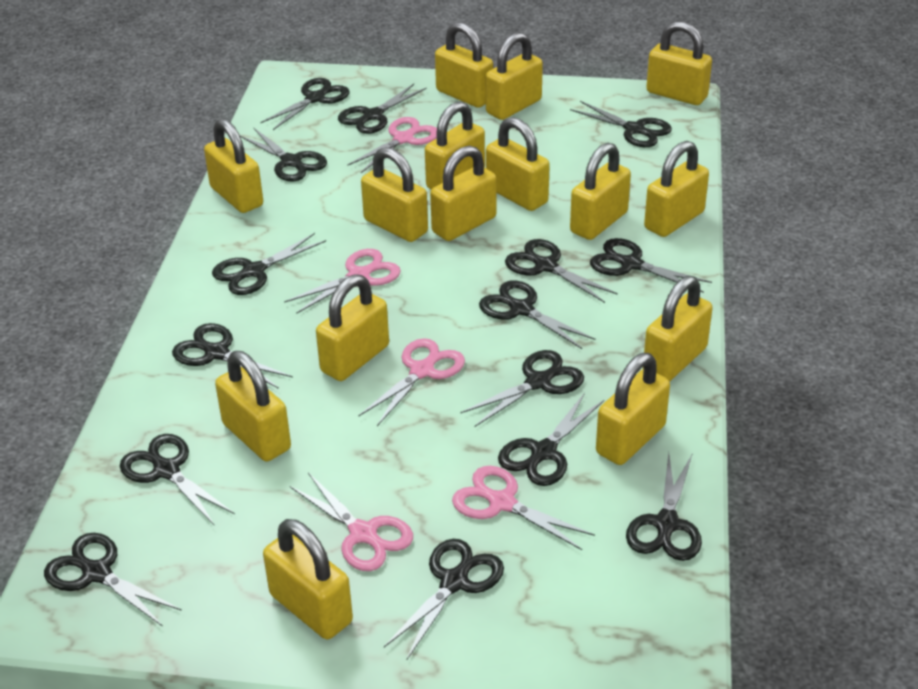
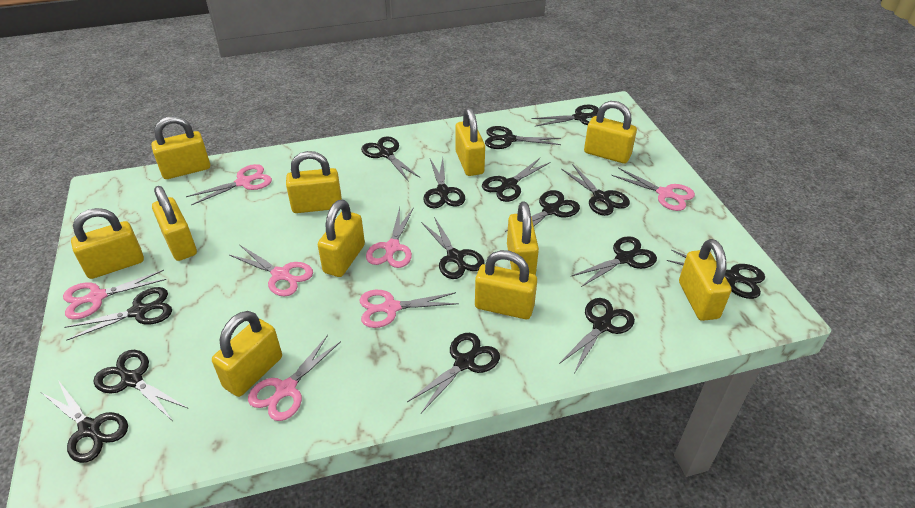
pink scissors: [284,249,401,314] [290,473,413,571] [347,117,437,173] [359,338,465,426] [452,466,595,550] = 5 -> [63,270,166,320] [186,164,272,205] [229,245,313,296] [248,335,341,421] [359,290,459,328] [366,207,414,268] [611,168,695,211] = 7
yellow padlock: [204,118,263,213] [215,351,291,461] [263,519,353,639] [316,274,389,381] [361,147,428,242] [425,101,485,189] [430,146,497,241] [435,22,493,108] [486,32,543,120] [486,117,550,211] [570,143,631,240] [596,353,670,465] [643,276,713,382] [644,141,709,237] [646,21,712,105] = 15 -> [71,208,144,279] [151,116,210,179] [152,186,197,261] [212,311,282,397] [286,151,342,213] [318,200,365,277] [455,107,485,176] [475,250,537,319] [507,201,539,275] [584,101,637,163] [679,239,732,321] = 11

